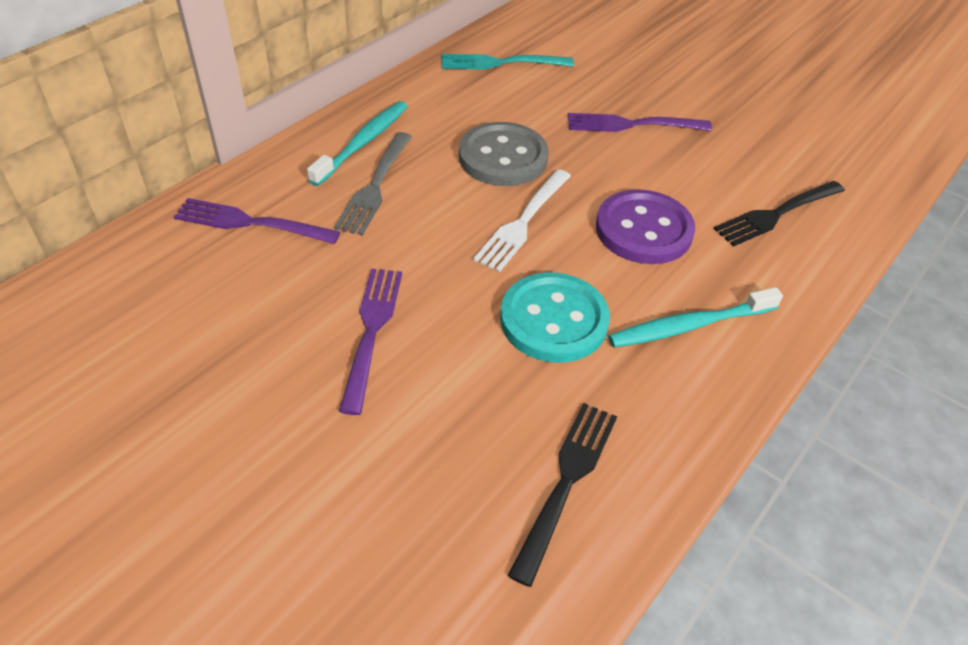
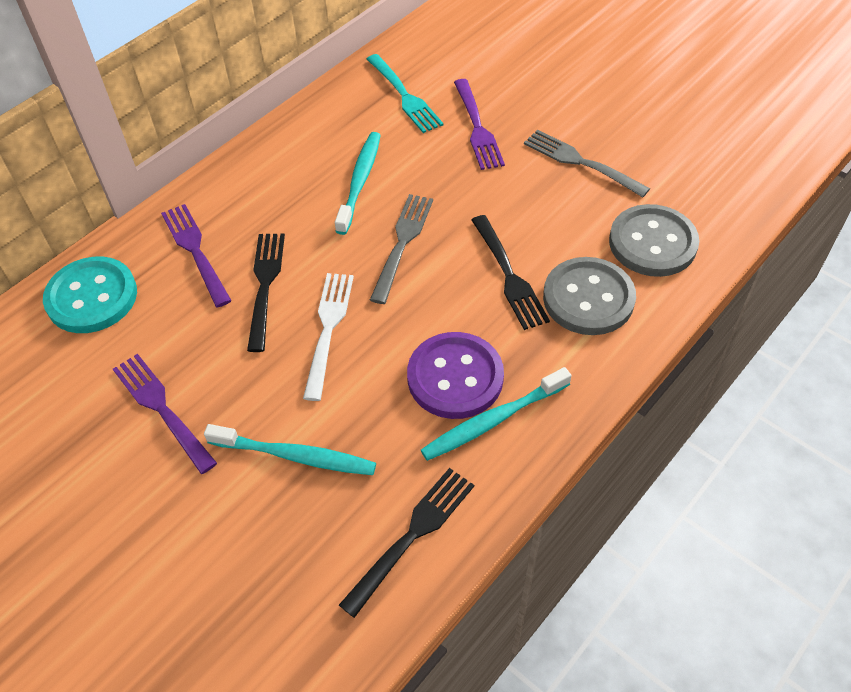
black fork: [507,403,617,587] [714,181,845,247] = 2 -> [247,234,285,352] [339,468,474,618] [472,215,550,330] = 3
grey button: [459,122,549,186] = 1 -> [543,257,636,335] [609,204,699,277] = 2
grey fork: [334,132,412,236] = 1 -> [370,194,433,304] [524,129,650,197] = 2
turquoise toothbrush: [307,101,408,186] [608,287,783,347] = 2 -> [204,424,376,475] [335,132,381,235] [421,367,571,461] = 3

